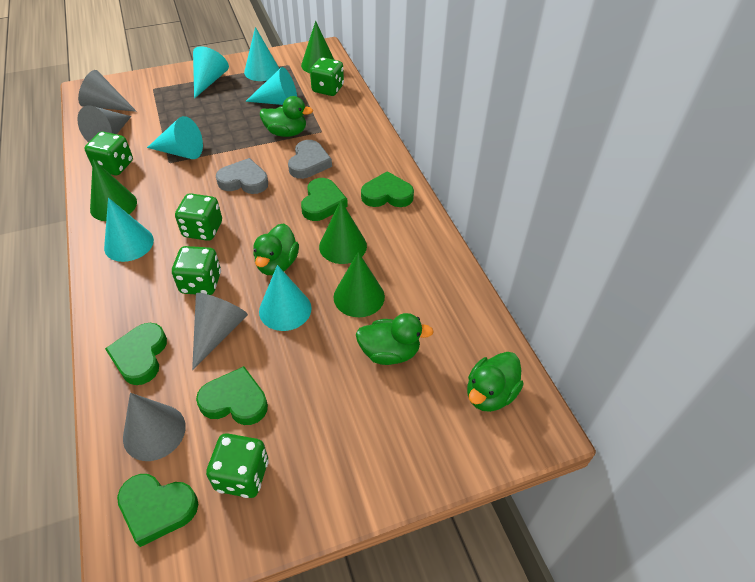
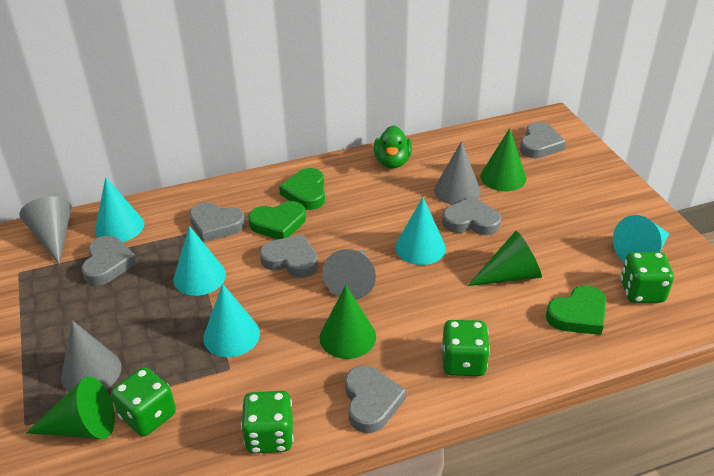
green dice: [84,131,133,175] [172,246,221,295] [175,193,222,241] [206,433,269,498] [310,57,344,96] = 5 -> [111,367,176,437] [241,391,294,453] [441,320,490,376] [620,252,674,303] = 4
green duck: [253,223,299,275] [260,96,313,137] [356,313,434,365] [467,352,524,412] = 4 -> [374,125,412,169] = 1
green heart: [105,323,167,385] [117,474,199,547] [196,366,268,425] [301,178,348,221] [361,171,414,207] = 5 -> [248,201,306,239] [279,168,325,210] [546,285,606,335] = 3
grey heart: [216,158,268,194] [288,140,332,179] = 2 -> [82,236,137,285] [189,202,246,242] [260,234,318,278] [345,366,406,433] [442,196,501,235] [520,122,566,158] = 6
turquoise cone: [104,198,154,262] [147,116,203,159] [193,46,229,99] [244,27,280,81] [245,67,297,105] [259,265,312,331] = 6 -> [95,177,144,242] [173,226,226,296] [203,284,260,357] [395,197,446,265] [613,215,669,262] = 5

